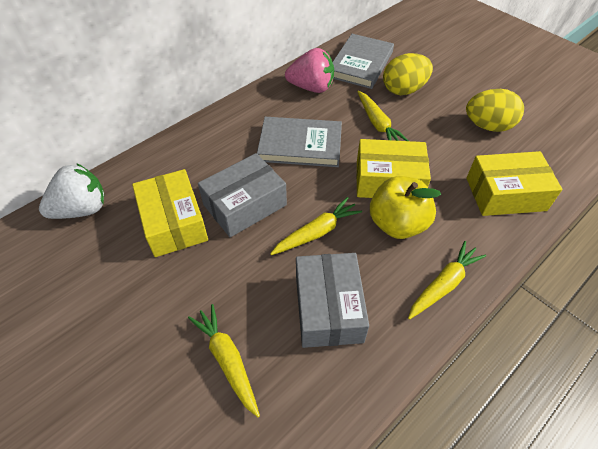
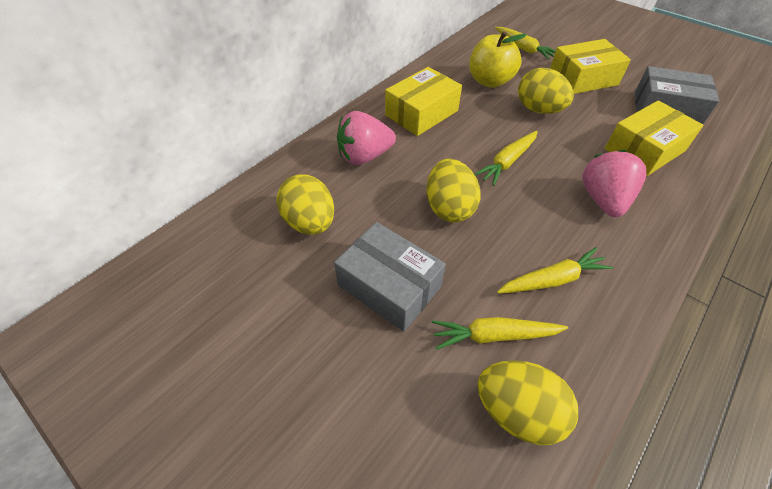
grey book: [257,117,342,167] [333,34,394,89] = 2 -> none = 0
pink strawberry: [285,48,334,93] = 1 -> [337,111,396,165] [582,150,646,217] = 2
white strawberry: [39,163,104,219] = 1 -> none = 0
yellow egg: [383,53,433,95] [466,89,524,132] = 2 -> [277,174,334,235] [427,159,481,222] [477,360,578,445] [518,68,574,114] = 4

